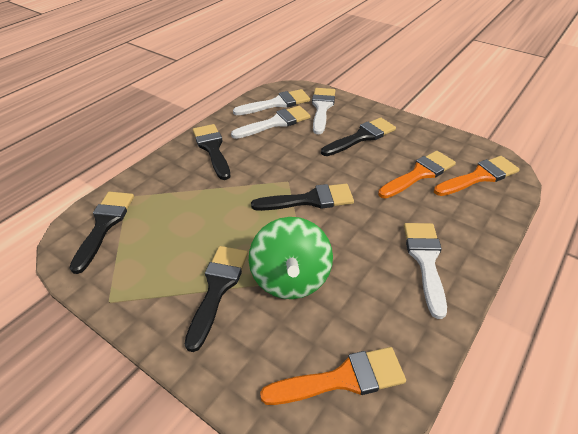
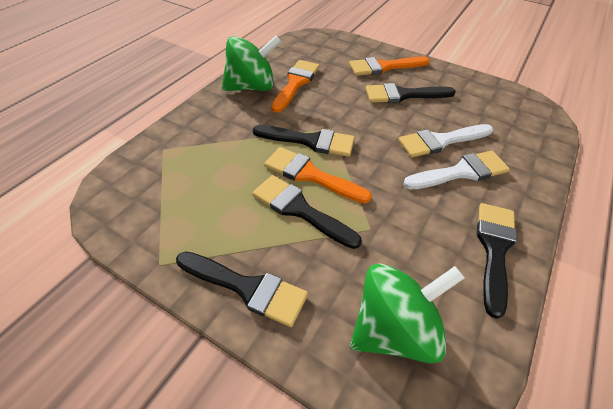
green spinning top: [249,217,333,299] = 1 -> [222,35,281,91] [350,263,465,364] = 2
white brush: [231,106,310,139] [233,89,310,115] [312,88,335,134] [404,223,447,319] = 4 -> [398,124,493,158] [403,151,510,189] = 2

